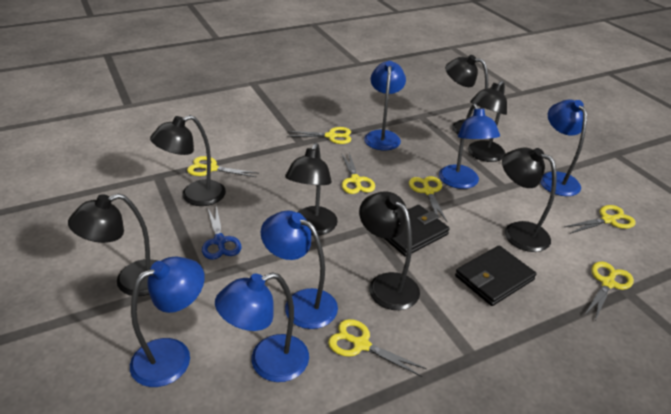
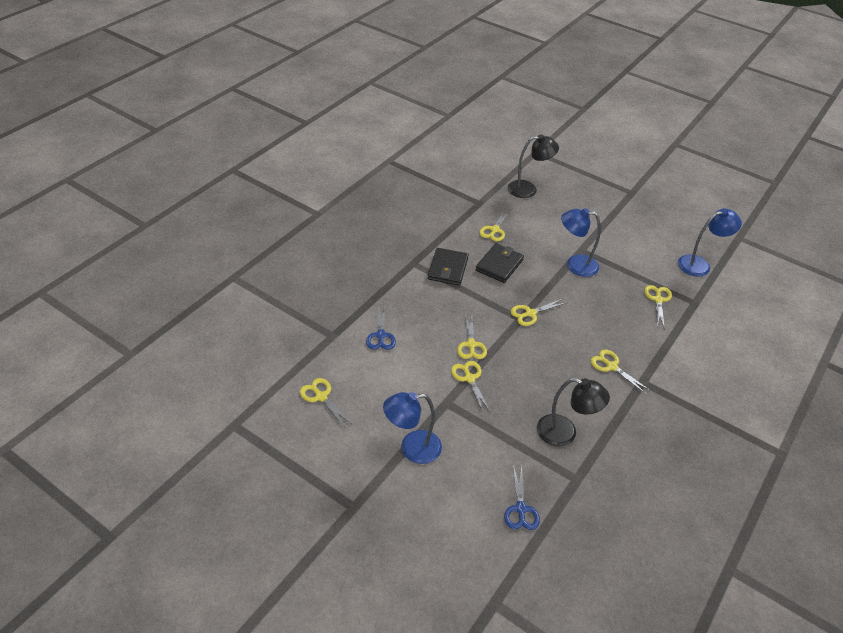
black lamp: [68,193,158,296] [150,115,226,206] [285,143,338,235] [359,191,420,310] [445,55,488,134] [468,80,507,162] [502,147,557,252] = 7 -> [508,134,559,198] [537,378,610,447] = 2
blue lamp: [130,257,205,387] [215,272,309,382] [261,211,338,329] [364,61,406,150] [439,103,500,189] [540,99,587,196] = 6 -> [383,392,442,464] [561,208,601,277] [678,208,742,277] = 3
blue scissors: [202,205,242,260] = 1 -> [366,305,396,350] [504,465,540,530] = 2

